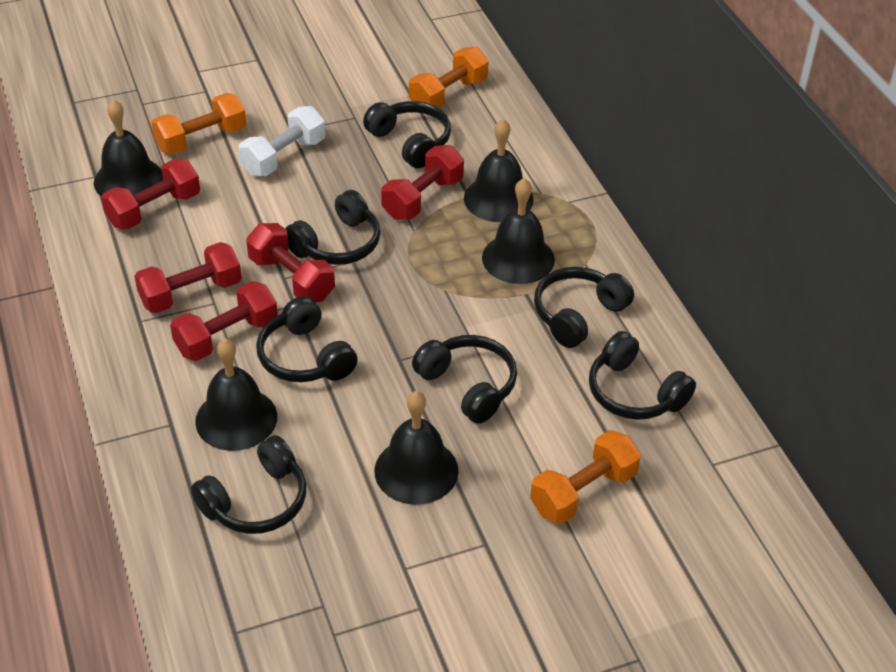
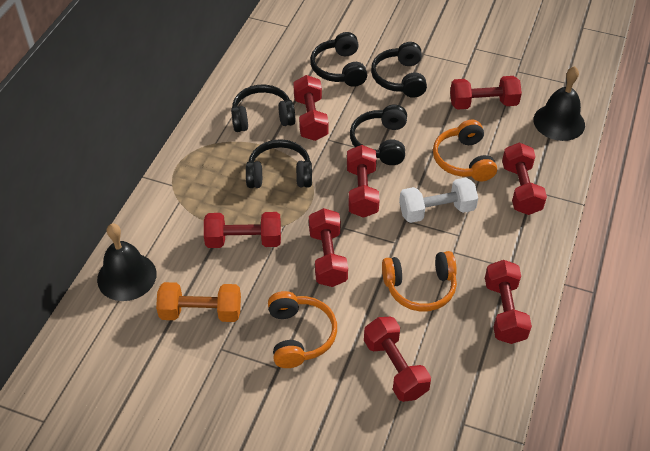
black bell: [94,99,163,197] [195,339,277,451] [374,391,459,505] [464,119,533,222] [482,178,555,284] = 5 -> [97,223,157,301] [533,66,585,141] = 2
black headphones: [191,435,306,534] [256,296,358,382] [285,190,380,265] [363,101,451,168] [412,335,517,424] [534,267,634,348] [589,331,696,420] = 7 -> [231,85,295,132] [246,139,312,188] [310,32,367,87] [350,105,407,165] [371,42,427,98] = 5
orange dumbbell: [151,93,246,154] [409,47,489,108] [530,430,641,524] = 3 -> [156,282,241,322] = 1
orange headphones: none = 0 -> [268,291,337,368] [382,251,457,311] [433,120,497,181] = 3
red dumbbell: [101,159,200,230] [134,242,242,313] [170,281,278,361] [246,223,335,302] [381,145,464,220] = 5 -> [204,212,281,248] [293,75,329,141] [309,208,348,287] [347,145,380,218] [364,317,431,402] [450,76,522,110] [485,260,532,344] [502,142,547,215] = 8

